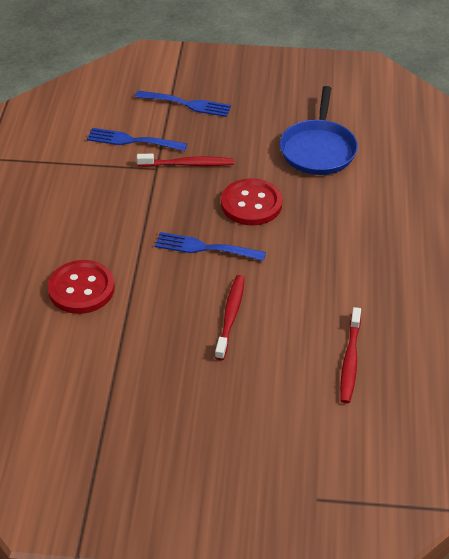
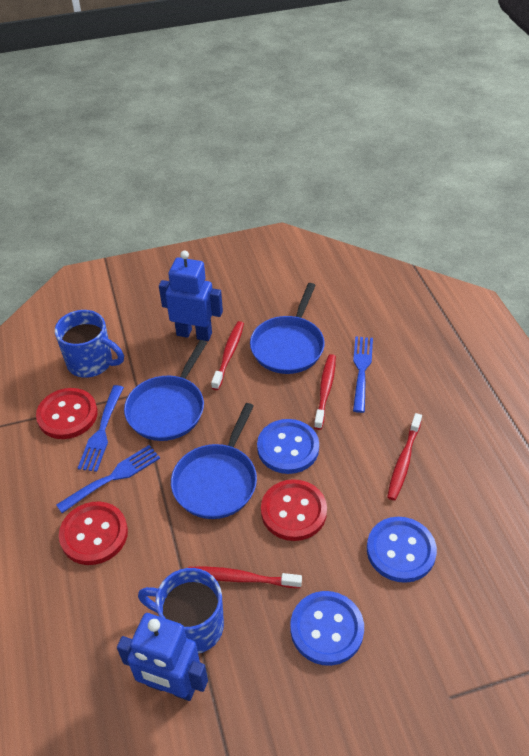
blue button: none = 0 -> [257,419,319,474] [290,591,364,666] [367,517,437,583] = 3
blue mug: none = 0 -> [55,310,124,378] [138,568,224,654] = 2
blue pan: [280,86,358,175] = 1 -> [124,340,207,441] [171,403,257,519] [250,283,325,374] = 3
blue robot: none = 0 -> [117,613,208,701] [159,251,223,341] = 2
red button: [48,260,115,314] [221,178,282,226] = 2 -> [36,388,98,439] [59,501,128,565] [261,479,327,541] = 3
red toothbrush: [137,154,234,167] [215,275,245,360] [340,307,361,403] = 3 -> [188,567,302,588] [211,321,244,390] [314,354,336,430] [387,413,422,500] = 4

